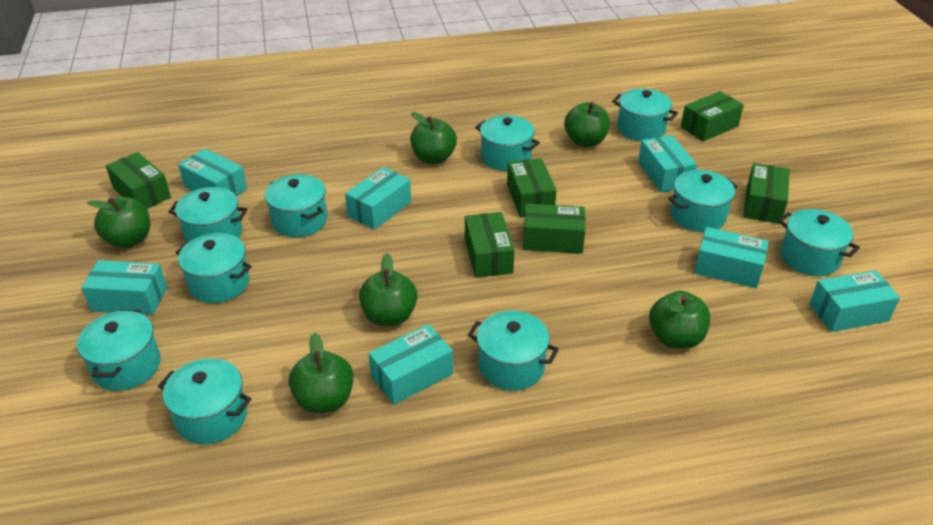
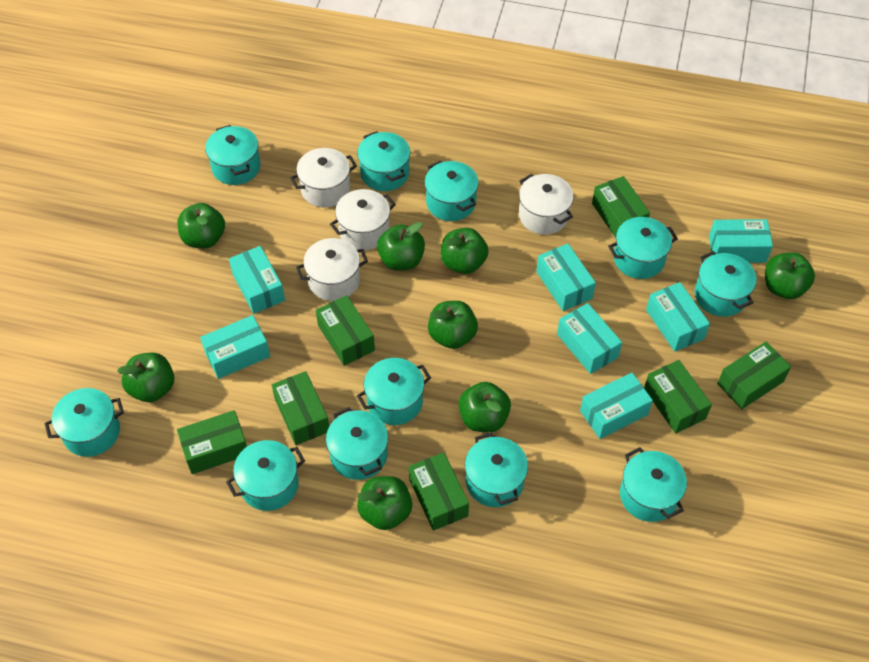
green apple: [87,197,150,249] [288,333,354,413] [359,253,418,326] [410,112,457,164] [564,102,610,147] [649,291,710,349] = 6 -> [117,353,174,402] [177,203,225,248] [357,476,412,530] [377,222,425,271] [428,301,478,349] [441,228,489,274] [459,382,511,432] [765,252,815,299] = 8
green box: [106,152,171,209] [465,212,515,278] [507,158,557,217] [523,204,586,254] [681,91,744,141] [744,163,790,224] = 6 -> [177,410,247,474] [272,371,329,445] [316,295,375,366] [409,452,469,531] [592,176,650,238] [644,360,712,434] [717,342,791,409] = 7
turquoise pot: [77,310,161,391] [158,358,251,445] [169,187,247,243] [175,233,252,303] [265,174,327,237] [468,311,559,391] [475,115,540,171] [612,88,678,141] [668,170,738,232] [778,209,860,276] = 10 -> [44,388,124,457] [205,125,260,185] [226,440,305,511] [326,407,388,480] [357,131,410,191] [357,358,431,425] [424,160,479,221] [465,432,528,507] [608,217,678,279] [620,447,687,522] [695,251,757,317] = 11
white pot: none = 0 -> [290,148,357,207] [296,238,368,301] [330,189,396,250] [519,174,574,235] = 4

